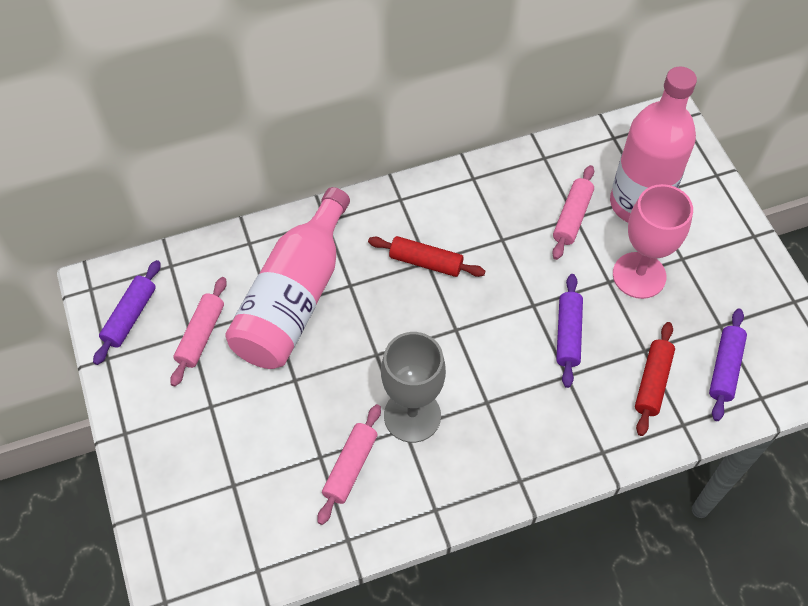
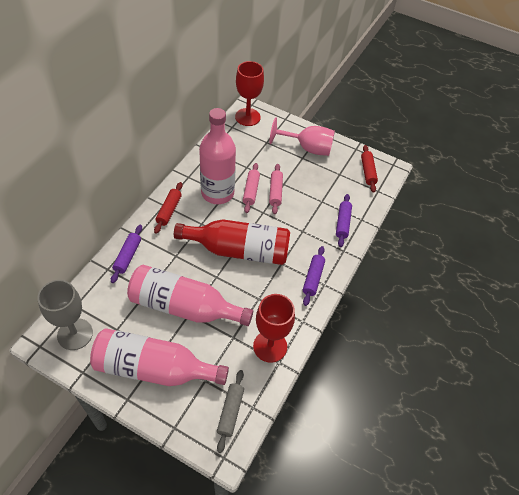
grey rolling pin: none = 0 -> [217,370,244,453] = 1
pink bottle: [225,187,350,369] [610,66,697,222] = 2 -> [90,328,229,386] [127,265,253,326] [199,108,236,204] = 3
pink rolling pin: [170,277,227,386] [318,404,381,525] [552,165,594,260] = 3 -> [243,163,260,213] [269,164,283,214] = 2
red bottle: none = 0 -> [174,219,290,265] = 1
red goblet: none = 0 -> [235,61,264,126] [253,294,295,363] = 2

